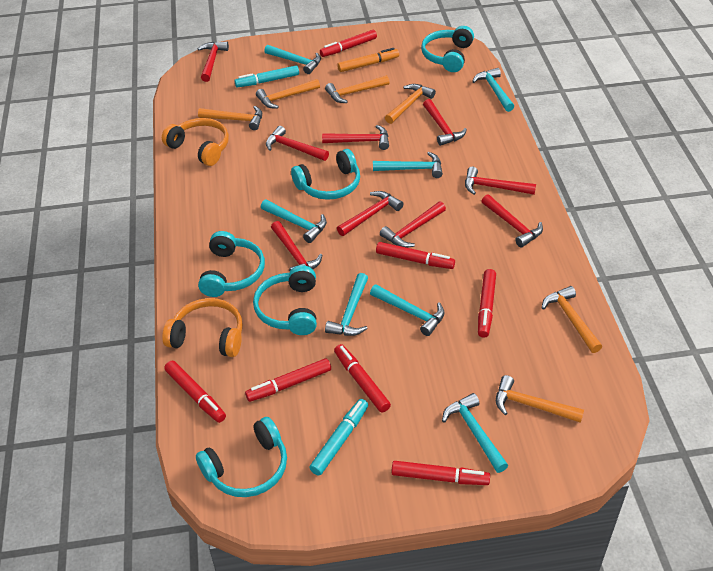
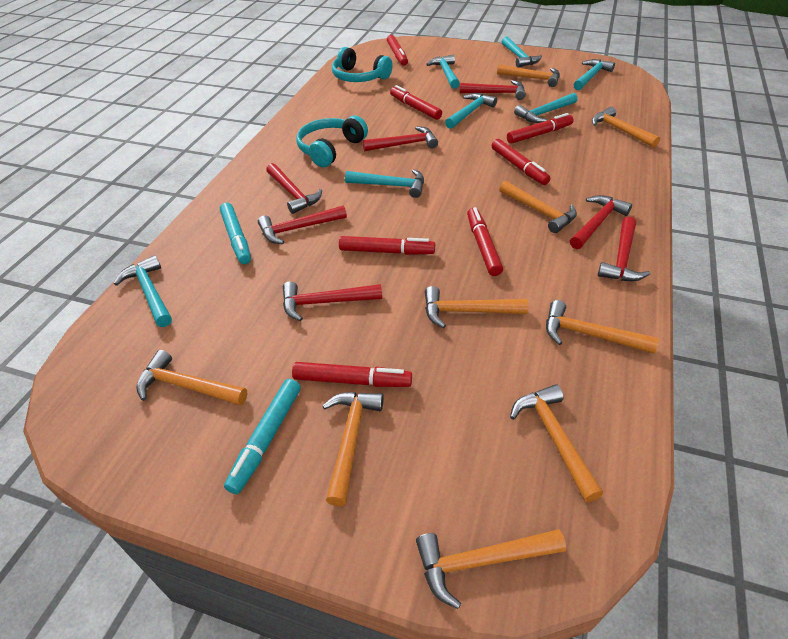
orange hammer: [198,106,262,130] [256,79,320,108] [325,75,390,103] [385,84,436,124] [496,375,584,423] [542,286,602,353] = 6 -> [136,350,247,405] [323,392,384,506] [416,529,566,609] [425,286,528,328] [497,64,560,87] [499,181,577,233] [510,384,603,502] [546,300,659,354] [592,107,660,148] = 9
orange headphones: [162,118,229,166] [162,298,243,357] = 2 -> none = 0
orange marker: [337,48,399,72] = 1 -> none = 0
red hammer: [198,42,229,82] [266,126,329,161] [271,221,322,271] [322,125,389,150] [337,191,403,236] [380,201,446,248] [423,99,467,146] [465,167,536,195] [481,194,543,247] = 9 -> [258,205,347,244] [266,163,322,214] [283,281,382,321] [363,126,438,152] [460,80,526,100] [570,195,632,249] [598,217,651,281] = 7
turquoise headphones: [196,417,287,497] [198,231,265,297] [253,265,317,335] [291,149,360,200] [421,26,474,72] = 5 -> [296,115,368,167] [332,47,393,82] = 2

